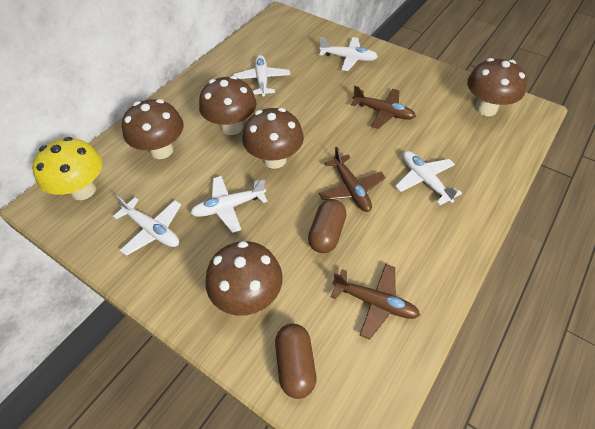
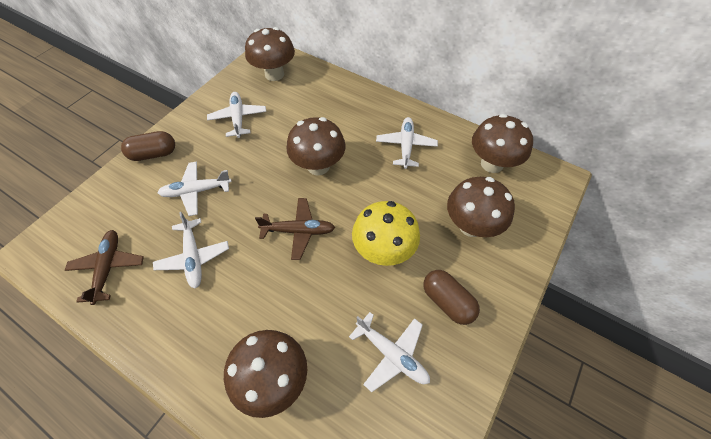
brown plane: [319,147,386,212] [330,264,420,340] [351,86,416,129] = 3 -> [65,230,144,305] [255,198,335,260] = 2

